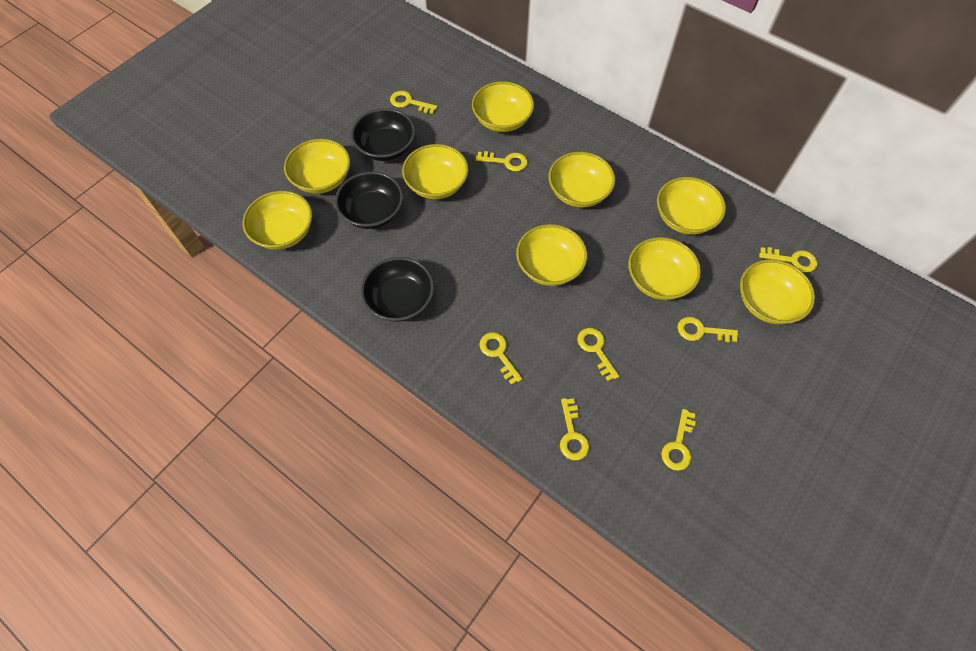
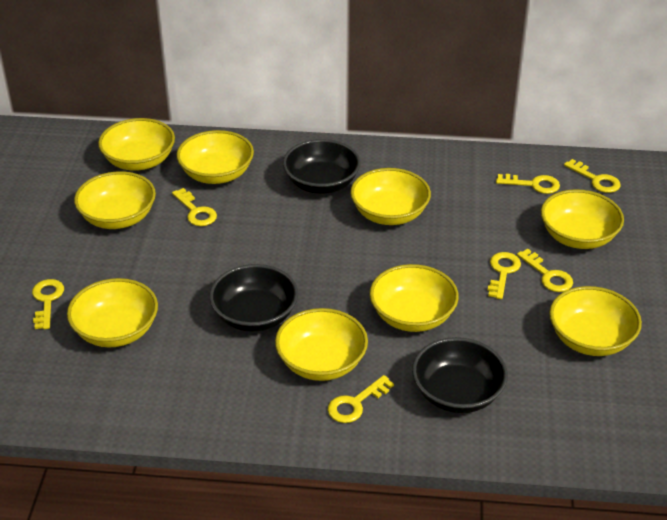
yellow key: [390,91,437,114] [476,151,528,171] [479,332,522,385] [560,398,589,460] [577,328,619,381] [661,409,696,471] [677,317,738,343] [759,247,817,272] = 8 -> [32,279,64,329] [172,188,217,226] [328,375,394,423] [488,252,521,299] [496,174,560,194] [517,249,573,292] [564,159,621,193] = 7

